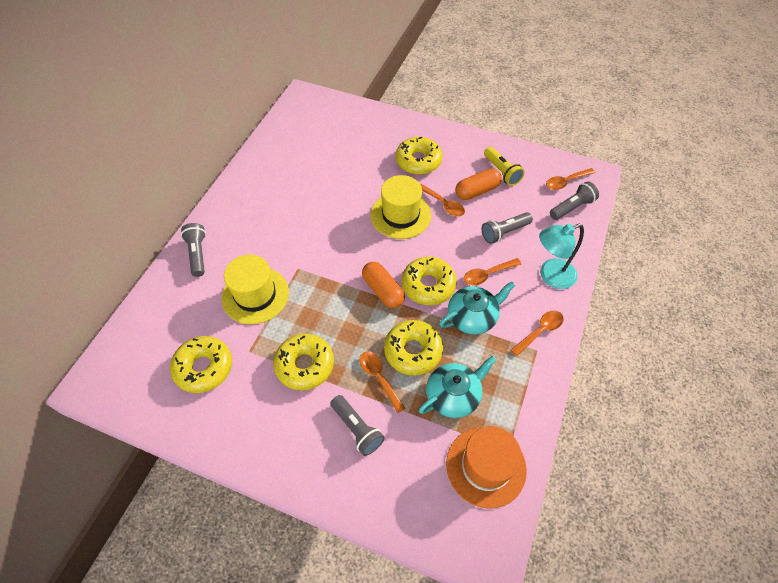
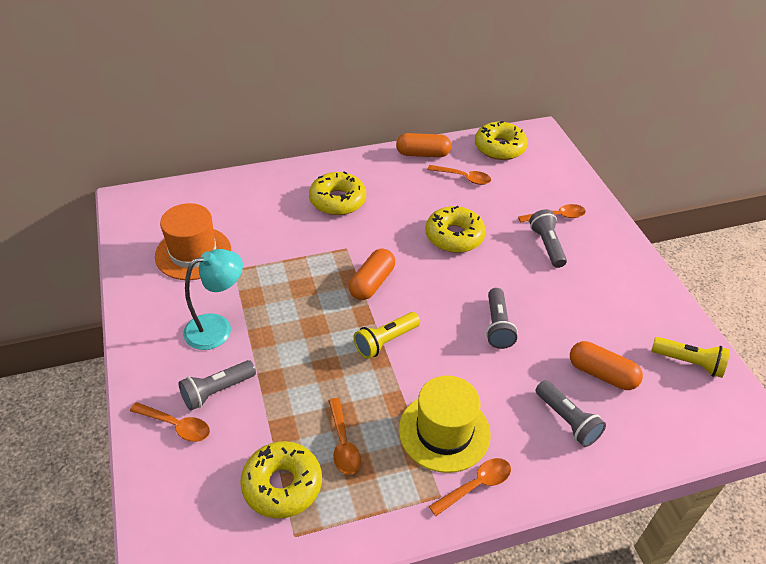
orange capsule: [362,262,405,308] [455,169,502,200] = 2 -> [349,249,395,300] [396,133,452,157] [570,341,643,390] = 3
turquoise teapot: [419,356,496,418] [439,282,515,334] = 2 -> none = 0
yellow donut: [170,336,232,393] [273,334,334,391] [384,320,443,376] [396,137,442,175] [402,257,457,305] = 5 -> [240,441,322,519] [309,171,366,215] [425,206,486,253] [475,121,528,160] = 4
yellow flashlight: [484,147,525,186] = 1 -> [354,312,420,359] [651,337,730,378] = 2
yellow hat: [221,255,289,324] [370,175,431,239] = 2 -> [399,375,491,473] = 1

